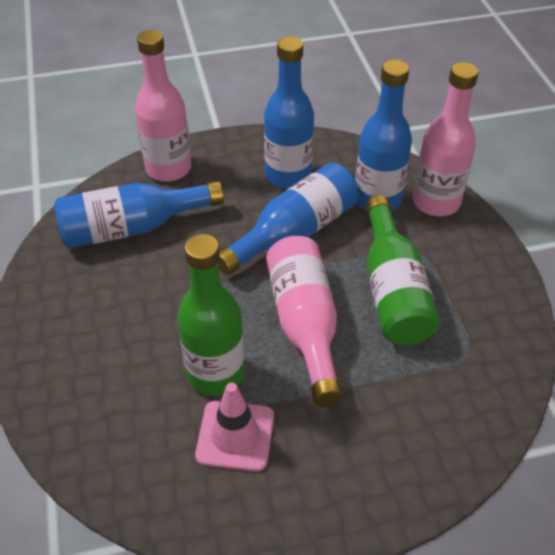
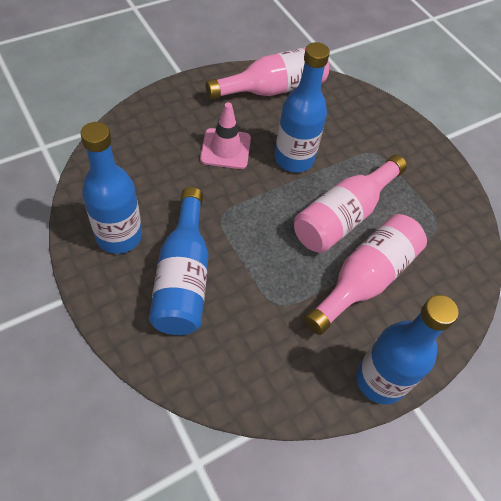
green bottle: [177,234,245,396] [366,195,440,345] = 2 -> none = 0

